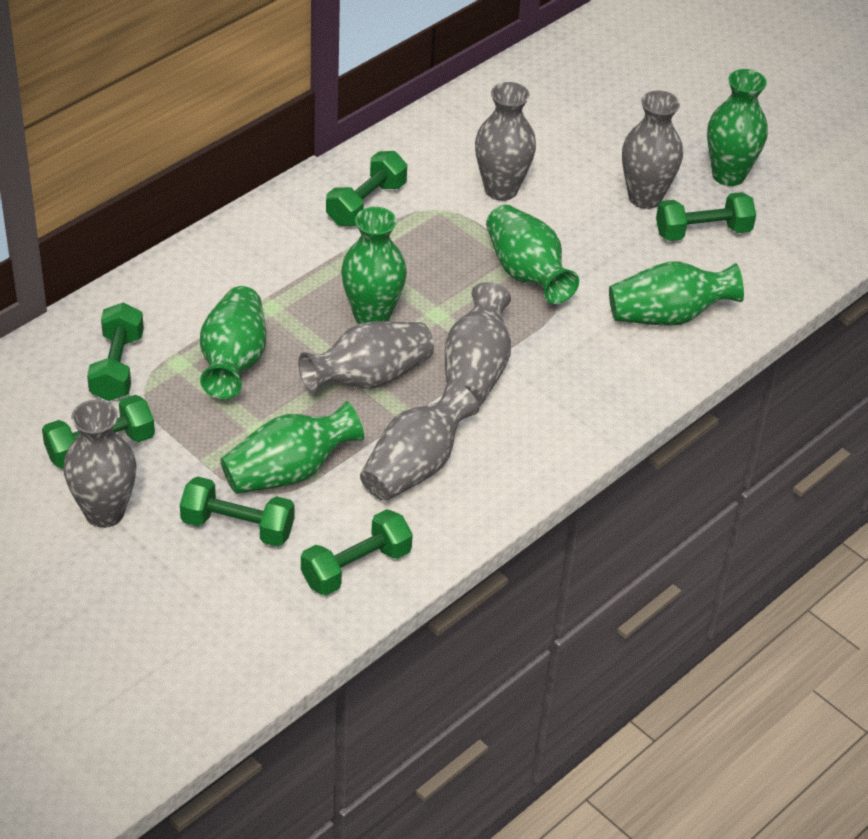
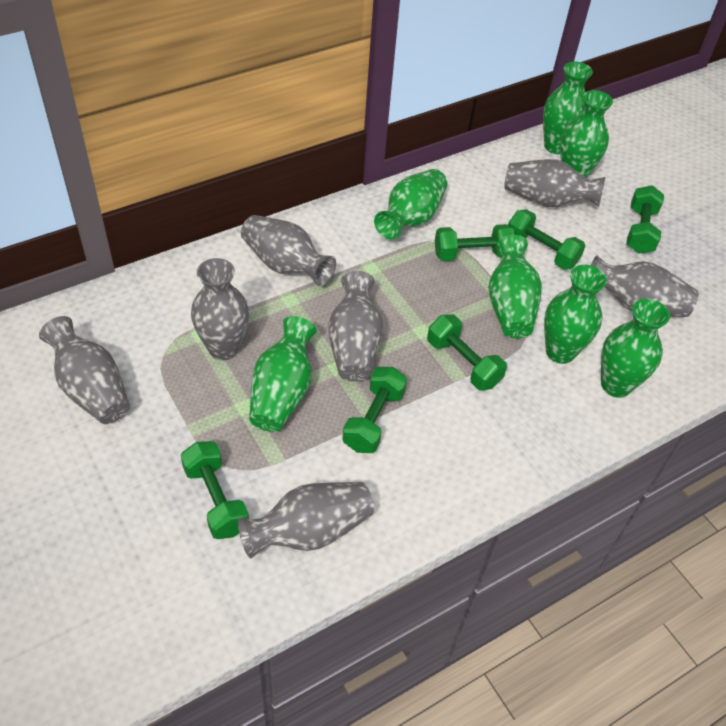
green vase: [200,286,266,399] [220,401,364,494] [341,207,407,324] [486,205,579,304] [609,262,744,326] [707,69,768,186] = 6 -> [249,316,316,432] [374,169,448,239] [489,235,542,338] [543,62,593,154] [544,265,607,364] [560,90,613,178] [601,299,670,398] = 7
grey vase: [63,400,136,528] [298,321,434,393] [360,382,479,501] [445,282,511,406] [475,82,536,201] [622,90,683,209] = 6 -> [39,316,130,424] [191,258,249,360] [238,482,374,558] [241,215,336,286] [328,271,384,382] [504,159,605,207] [591,256,698,317] = 7

